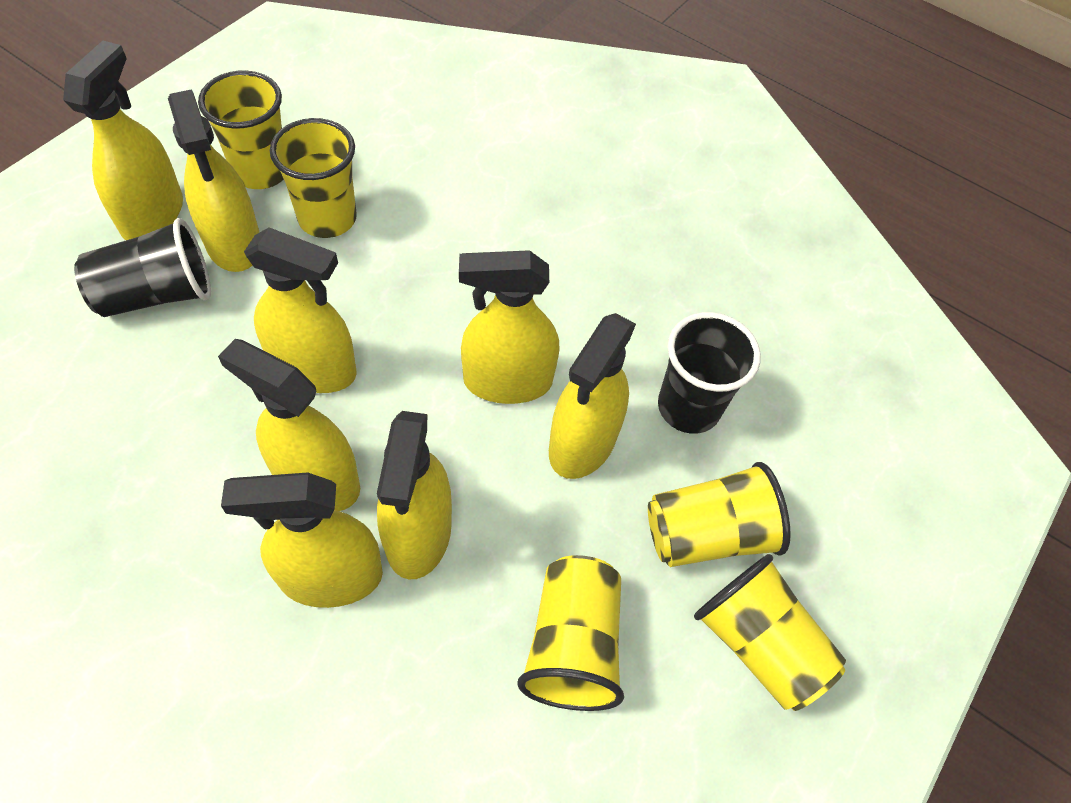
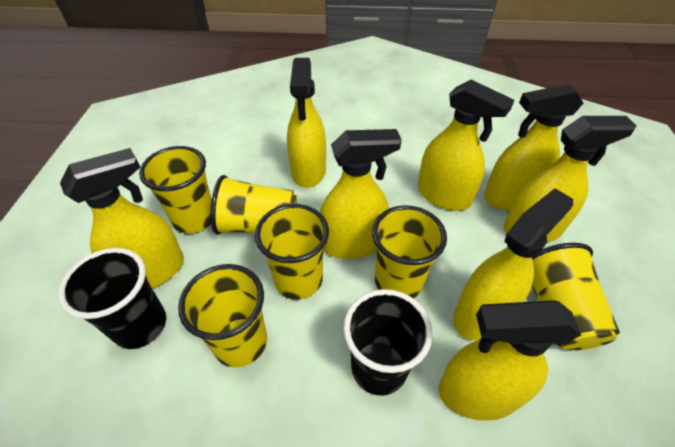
yellow cup: [198,70,284,189] [270,118,357,238] [517,555,624,711] [648,462,791,567] [694,554,846,711] = 5 -> [139,146,212,233] [178,264,267,367] [211,175,297,234] [255,204,329,300] [372,205,447,299] [532,243,620,350] = 6

